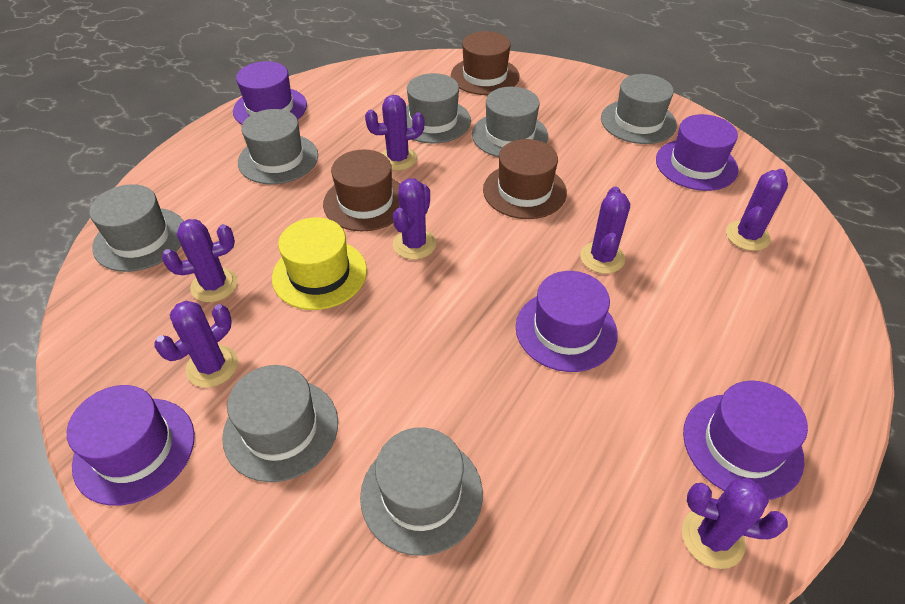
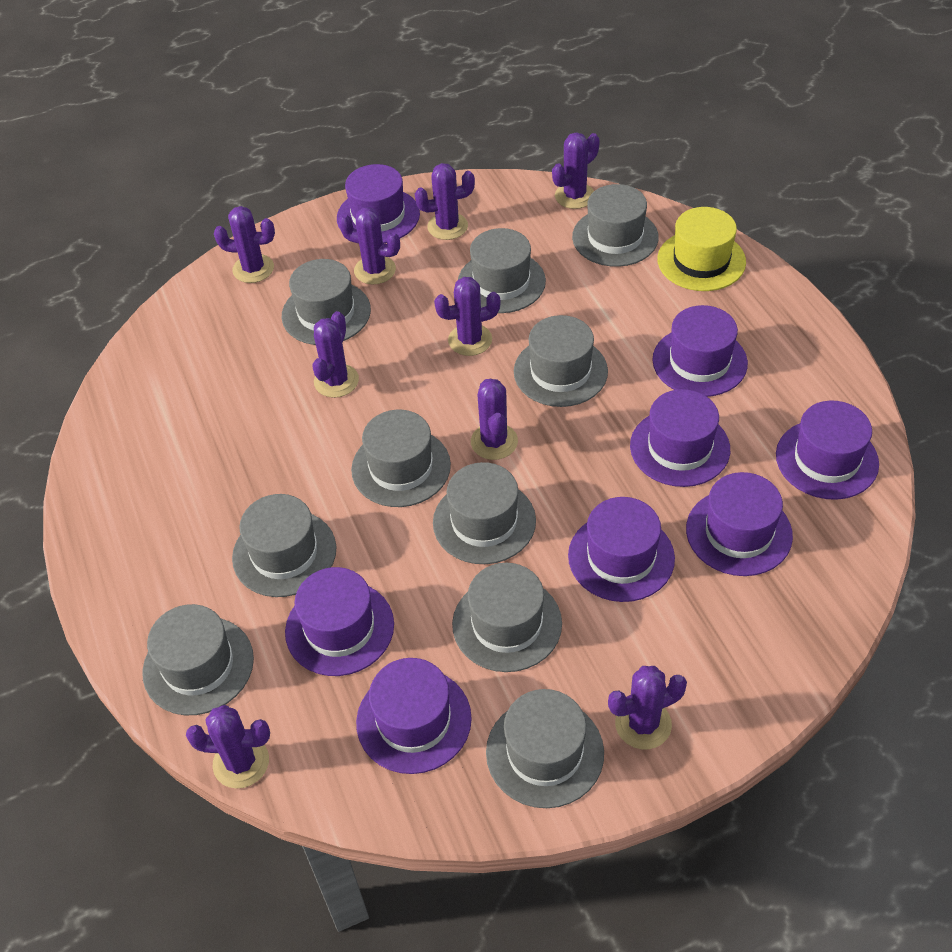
brown hat: [323,149,400,231] [451,31,520,95] [483,139,567,219] = 3 -> none = 0
grey hat: [89,184,184,272] [222,365,338,482] [238,109,318,184] [360,427,483,556] [406,73,471,144] [472,87,548,157] [601,74,677,144] = 7 -> [142,604,254,715] [232,494,336,597] [282,259,371,345] [351,410,451,507] [433,462,536,564] [452,563,562,672] [458,228,546,313] [486,689,604,808] [514,315,608,407] [572,184,659,267] = 10
purple cactus: [155,301,238,387] [162,219,238,302] [365,95,424,171] [393,179,436,259] [580,186,630,274] [682,478,788,569] [726,169,788,251] = 7 -> [186,705,270,789] [214,206,275,283] [312,311,359,398] [339,207,400,285] [415,163,475,240] [434,277,500,356] [471,379,518,460] [552,132,600,209] [608,666,687,749] = 9
purple hat: [67,385,195,506] [233,61,307,125] [516,271,618,372] [656,114,739,191] [683,380,808,500] = 5 -> [285,567,394,676] [337,164,420,243] [356,658,472,774] [568,497,675,602] [630,389,730,487] [652,305,748,397] [686,472,793,576] [776,400,879,500] = 8

